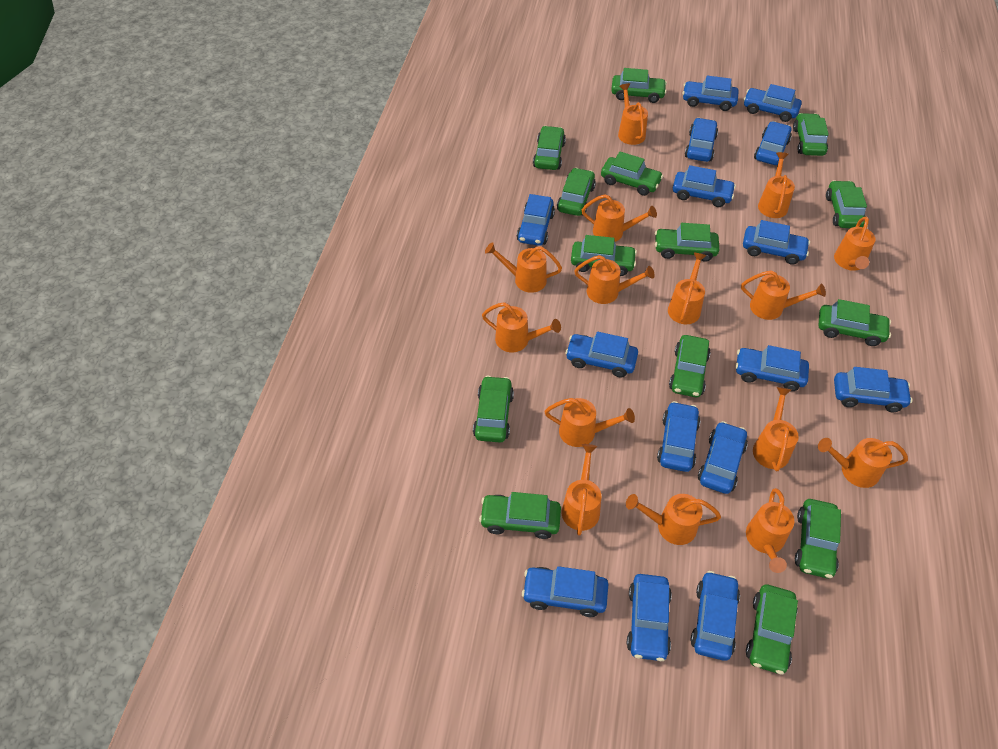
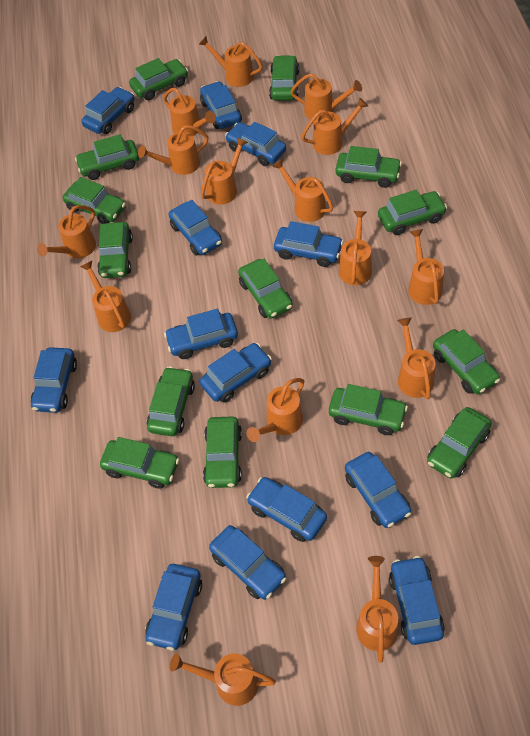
blue car: [517,194,555,246] [522,566,608,617] [565,332,638,377] [627,574,672,661] [657,401,700,472] [673,165,736,207] [683,76,739,111] [685,118,718,162] [691,571,740,661] [698,421,748,494] [735,345,809,391] [743,220,810,265] [744,84,802,122] [754,121,792,165] [834,367,913,412] = 15 -> [31,347,77,413] [81,87,135,134] [145,564,202,651] [164,309,238,359] [169,200,222,255] [200,81,242,129] [200,343,272,403] [209,525,287,600] [225,122,286,166] [246,477,327,542] [274,221,344,267] [345,452,411,528] [389,556,445,645] = 13

